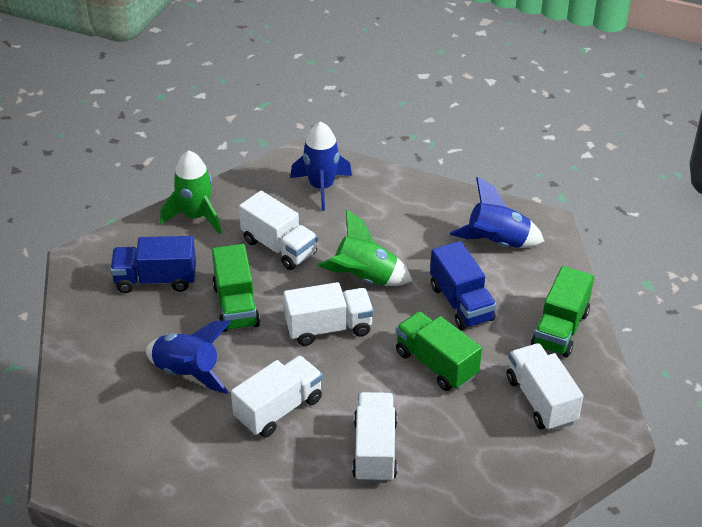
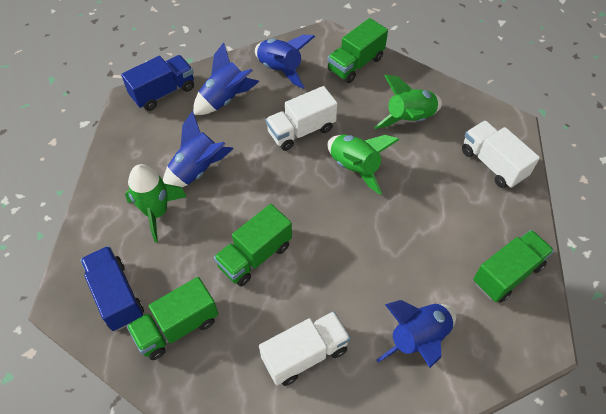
blue rocket: [146,320,231,394] [290,121,352,211] [450,177,544,248] = 3 -> [163,111,233,188] [193,42,259,115] [255,35,315,89] [376,300,456,368] = 4
green rocket: [160,150,222,234] [317,209,412,286] = 2 -> [125,164,187,242] [327,134,399,195] [374,75,442,129] = 3
green truck: [212,244,260,332] [396,311,482,391] [531,266,594,357] = 3 -> [127,277,218,360] [214,204,292,286] [327,18,388,83] [473,230,554,303] = 4
white truck: [231,356,323,437] [239,191,318,270] [284,282,374,346] [352,392,397,483] [507,343,583,431] = 5 -> [259,311,351,386] [266,86,338,151] [462,121,540,188] = 3

